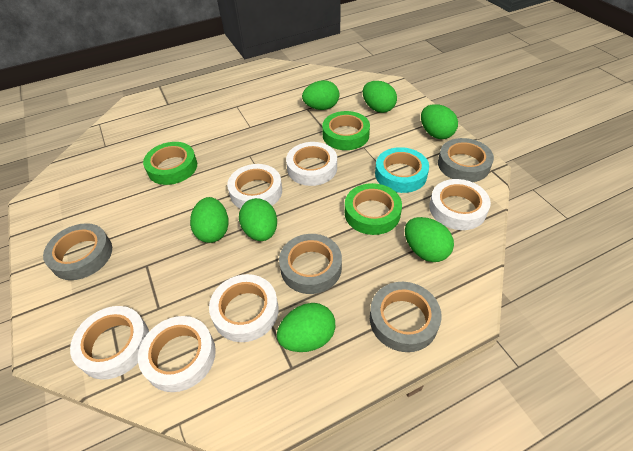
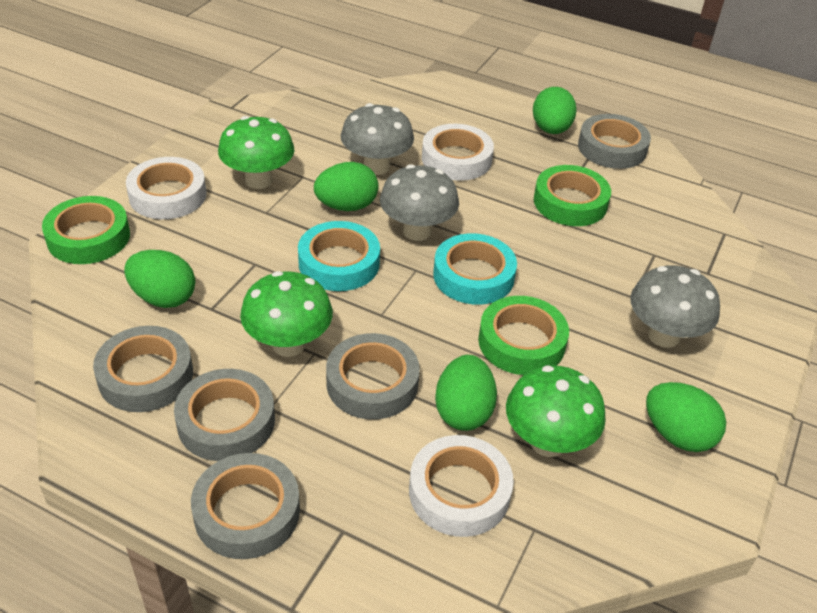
green egg: [190,197,229,243] [239,198,277,241] [277,303,336,352] [302,80,339,110] [363,81,397,113] [405,217,454,262] [421,104,458,139] = 7 -> [124,250,195,308] [314,162,379,211] [435,355,497,431] [533,87,577,134] [646,382,726,452] = 5
green mushroom: none = 0 -> [218,116,295,189] [240,271,333,357] [506,365,606,457] = 3
grey mushroom: none = 0 -> [341,103,414,175] [380,164,459,241] [630,265,720,348] = 3
grey tape: [43,223,112,280] [279,234,342,294] [370,282,442,352] [438,138,494,182] = 4 -> [93,326,193,412] [174,369,275,461] [191,453,300,559] [326,333,420,420] [578,114,651,169] = 5
turquoise tape: [375,147,429,193] = 1 -> [298,221,380,291] [433,233,517,305] = 2
white tape: [70,306,149,380] [138,316,216,392] [209,274,279,342] [227,164,282,209] [286,142,337,186] [429,179,491,230] = 6 -> [126,157,207,219] [409,435,514,537] [422,124,494,181] = 3

